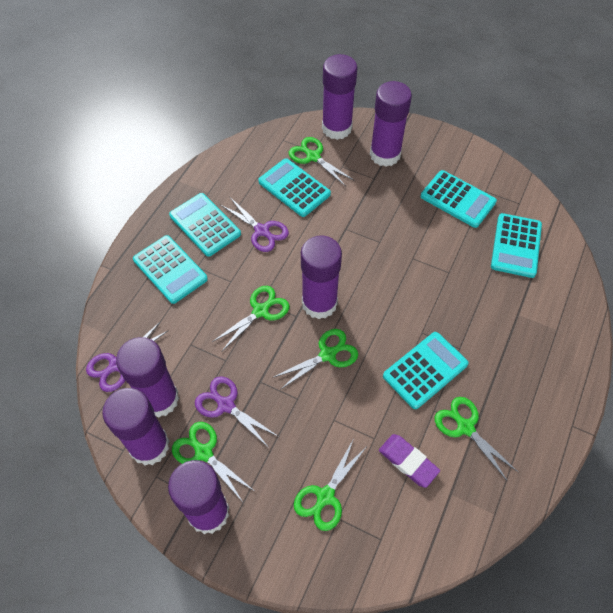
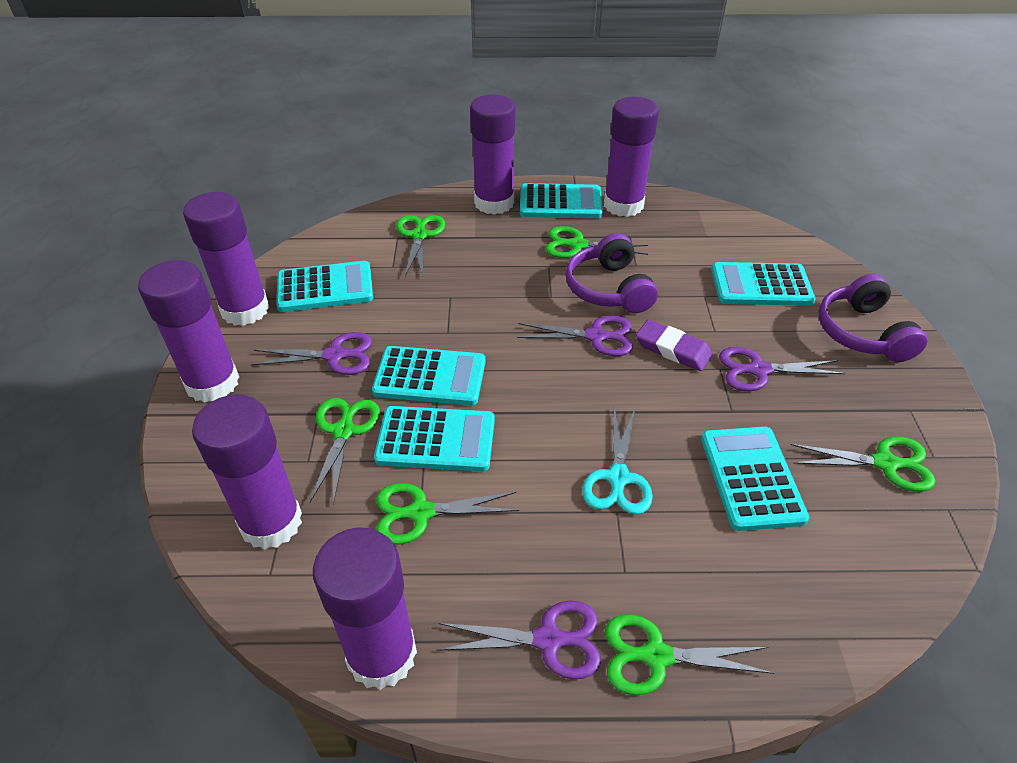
purple headphones: none = 0 -> [566,233,658,313] [819,274,927,362] = 2
purple scissors: [86,322,169,392] [195,376,279,448] [221,197,289,252] = 3 -> [251,332,372,375] [437,601,601,679] [517,315,633,356] [719,347,845,391] = 4
turquoise scissors: none = 0 -> [582,408,653,515] = 1

